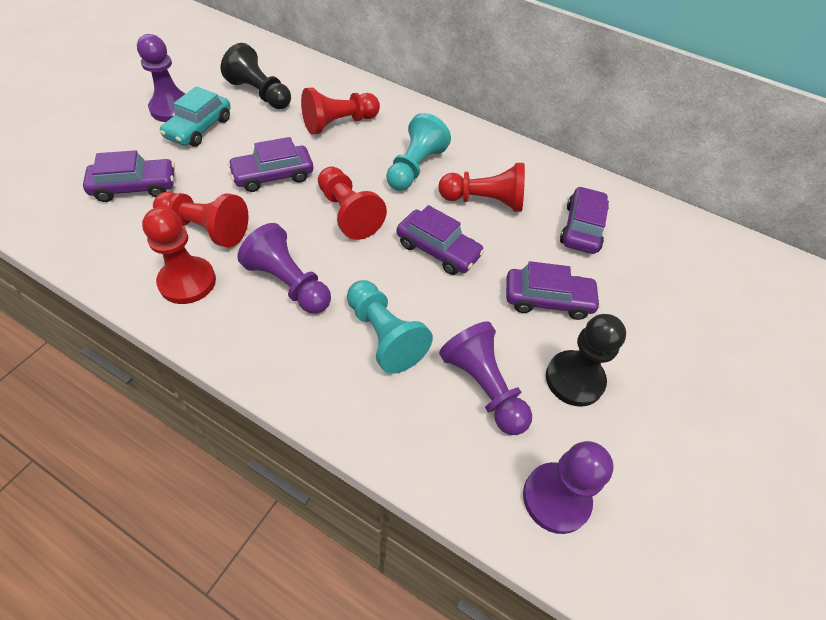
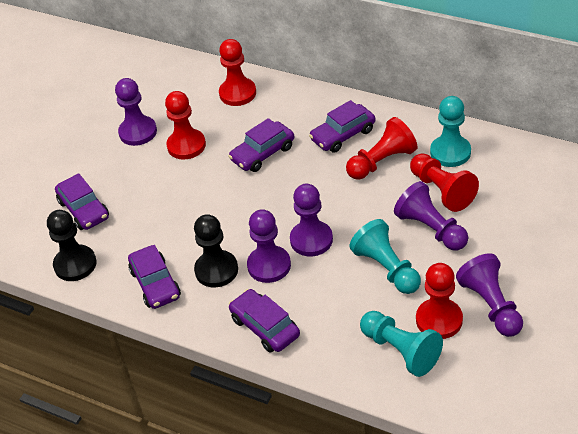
purple pawn: [137,34,186,122] [237,223,331,314] [439,321,532,435] [523,441,614,534] = 4 -> [115,78,157,146] [247,209,291,283] [290,184,333,256] [394,181,468,251] [456,253,523,337] = 5
turquoise car: [160,86,231,146] = 1 -> none = 0
turquoise pawn: [347,280,433,374] [386,113,451,191] = 2 -> [349,219,421,294] [360,311,443,377] [430,96,471,167] = 3

